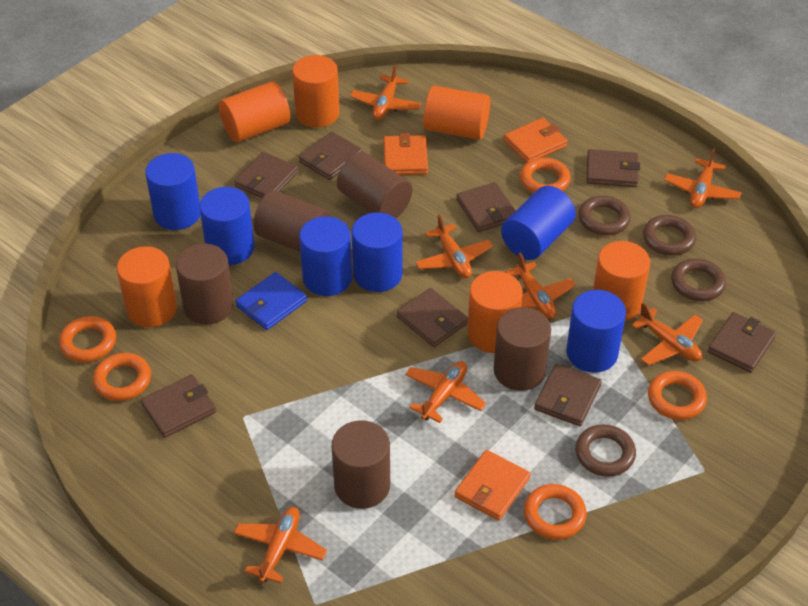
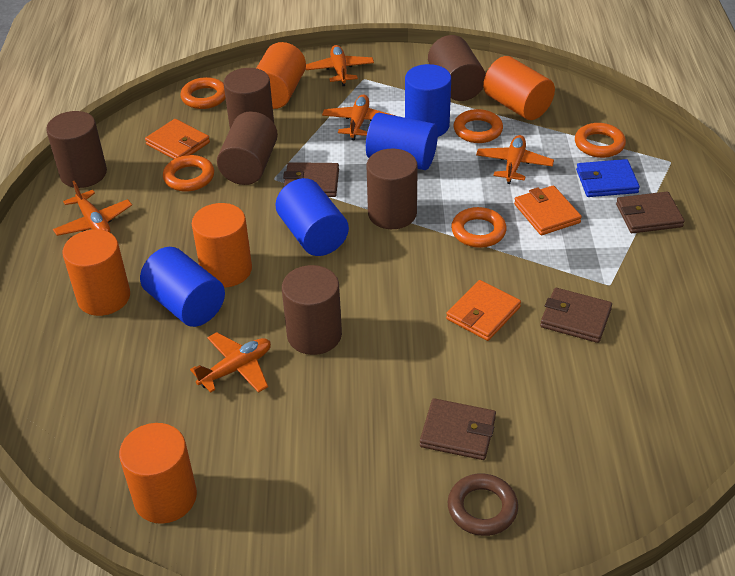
blue cylinder: [145,153,200,230] [199,187,255,265] [299,216,352,296] [352,212,403,292] [501,186,576,260] [566,290,626,373] = 6 -> [140,247,225,327] [275,178,349,256] [366,113,438,170] [405,64,451,137] = 4
brown cylinder: [176,244,234,325] [253,190,331,252] [332,421,390,509] [337,152,412,218] [494,307,551,391] = 5 -> [46,111,107,188] [217,111,278,185] [223,68,274,129] [282,265,342,355] [366,149,418,229] [428,35,486,101] = 6
brown ring: [575,424,636,477] [578,196,631,235] [643,215,696,256] [671,258,726,301] = 4 -> [448,473,518,536] = 1
brown wallet: [141,375,216,438] [234,152,298,198] [299,131,363,180] [397,288,468,347] [456,182,516,232] [534,363,602,426] [586,149,640,187] [708,312,776,373] = 8 -> [283,162,339,197] [420,398,496,460] [540,288,612,343] [616,192,685,233] = 4
orange cylinder: [117,246,177,327] [219,81,290,142] [292,55,339,128] [423,86,490,140] [467,271,523,353] [593,241,650,321] = 6 -> [63,229,130,316] [119,423,197,524] [192,203,252,287] [257,42,306,109] [483,56,555,120] = 5
orange plane: [234,507,327,583] [350,64,421,120] [405,361,486,423] [415,214,493,278] [505,252,576,319] [631,302,703,365] [664,148,742,208] = 7 -> [53,181,132,236] [190,332,271,393] [306,45,374,86] [322,95,395,140] [476,135,554,184] = 5

